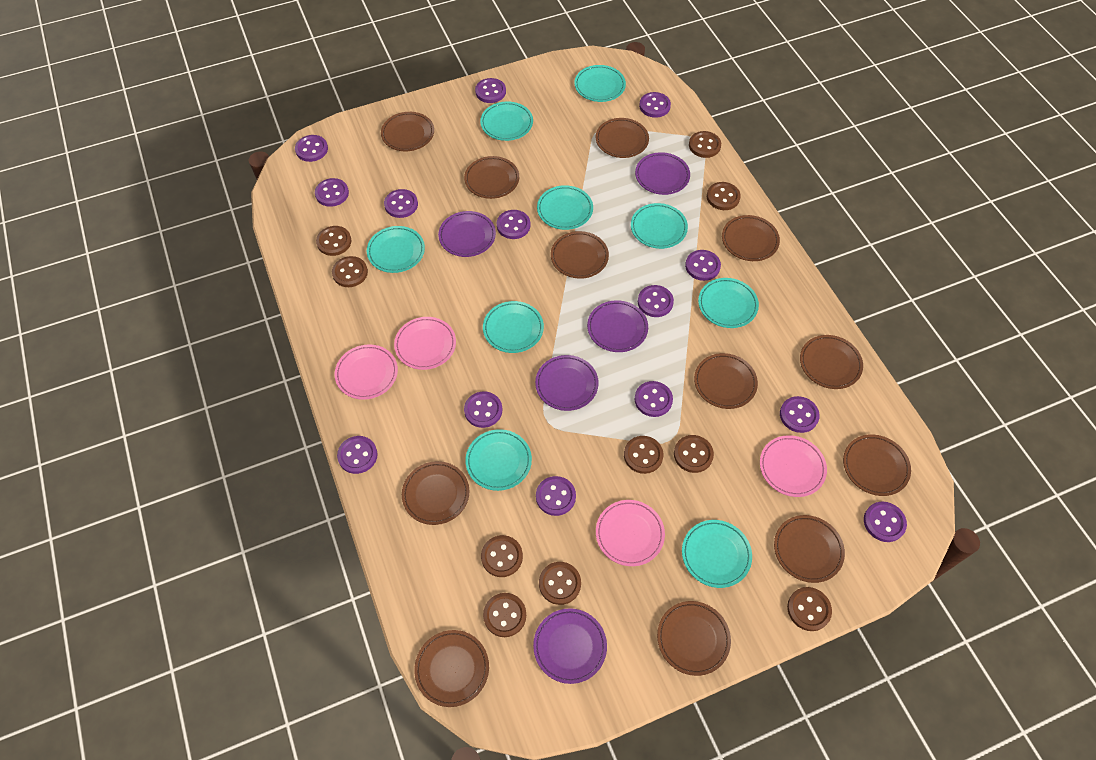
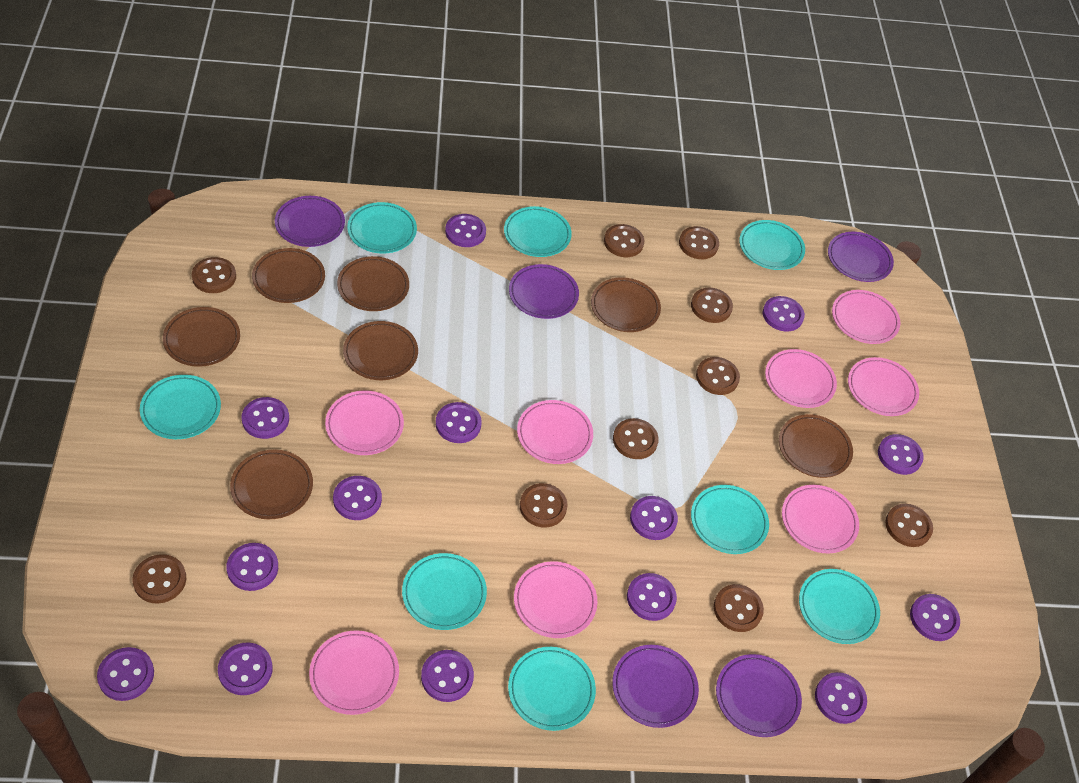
brown plate: [381,112,434,151] [402,461,469,525] [414,630,489,707] [464,156,519,199] [551,231,609,279] [596,118,649,158] [657,601,731,676] [694,353,758,409] [722,215,780,261] [774,515,845,583] [800,335,863,389] [843,434,911,496] = 12 -> [163,307,240,367] [230,450,313,519] [252,248,325,303] [337,256,409,311] [343,321,418,380] [591,277,661,332] [779,414,853,478] = 7
pink plate: [335,344,398,400] [394,317,456,370] [596,500,665,566] [760,435,827,497] = 4 -> [309,630,399,715] [325,391,404,455] [514,561,598,638] [517,400,593,464] [765,349,837,408] [782,485,859,553] [832,290,901,344] [848,357,919,416] = 8
turquoise plate: [367,226,425,273] [465,429,532,491] [480,101,533,141] [483,301,544,353] [537,185,593,230] [574,65,626,102] [631,203,688,249] [682,520,752,588] [698,278,759,328] = 9 -> [140,375,221,439] [347,202,417,253] [402,553,487,630] [504,206,572,257] [508,647,596,731] [691,485,769,554] [739,220,805,270] [799,569,880,644] = 8

